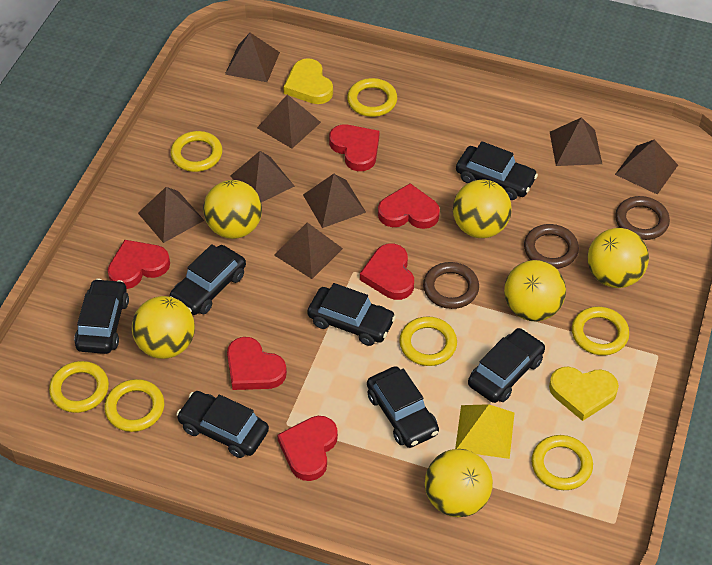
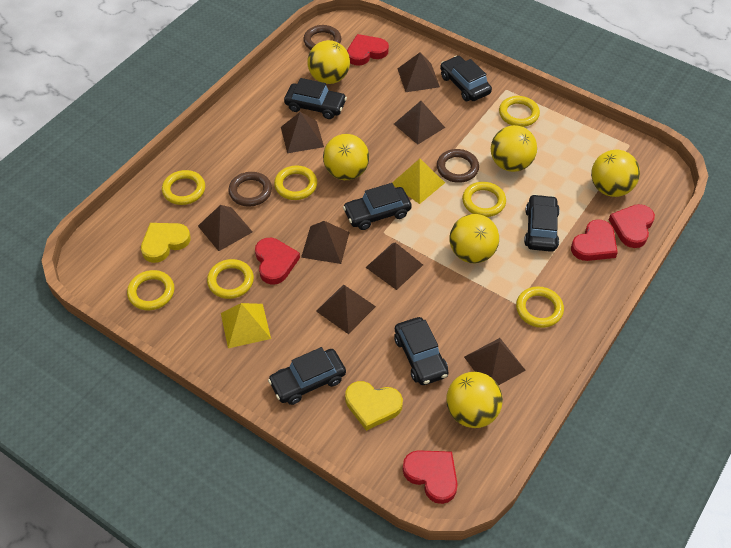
black car: [74,279,129,354] [170,244,246,315] [177,391,269,458] [307,283,396,346] [367,366,439,448] [456,141,538,200] [468,328,545,403] = 7 -> [268,347,346,405] [284,78,347,119] [343,183,412,230] [394,317,449,385] [440,56,492,101] [524,194,560,252] = 6
red heart: [107,240,170,289] [227,337,287,390] [277,416,338,481] [329,125,379,171] [360,243,414,300] [378,183,440,229] = 6 -> [255,238,300,285] [347,34,389,66] [403,450,458,504] [571,219,618,261] [609,204,655,248] = 5
yellow pyramid: [455,404,514,459] = 1 -> [221,303,271,348] [392,159,445,204] = 2

